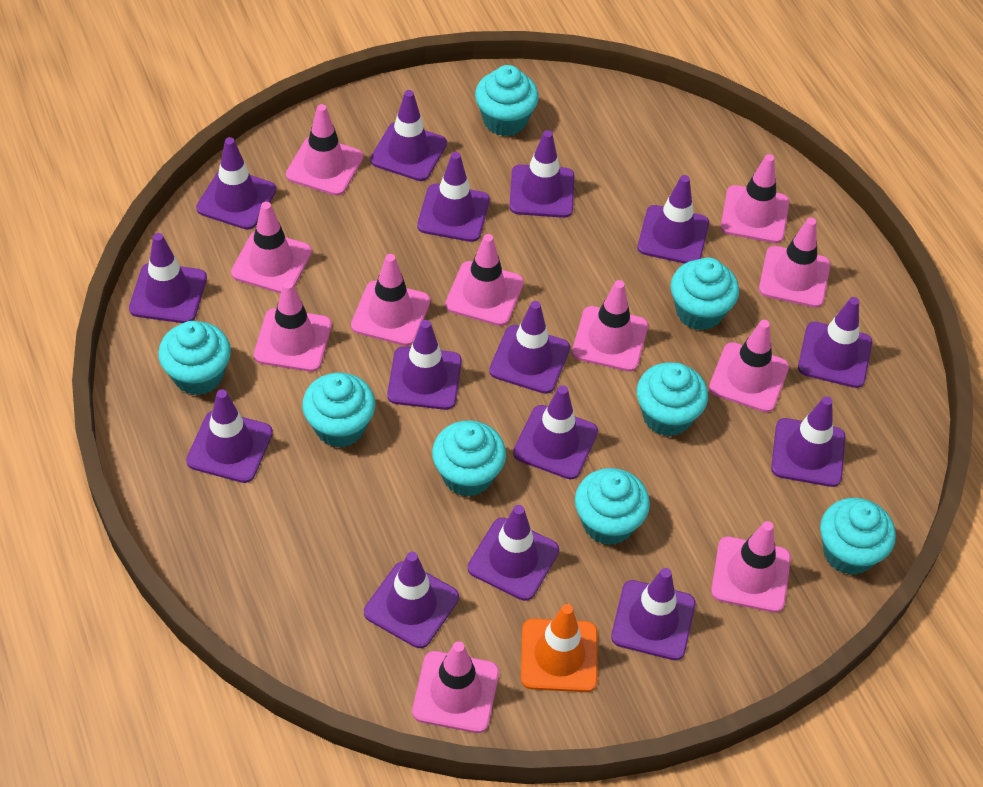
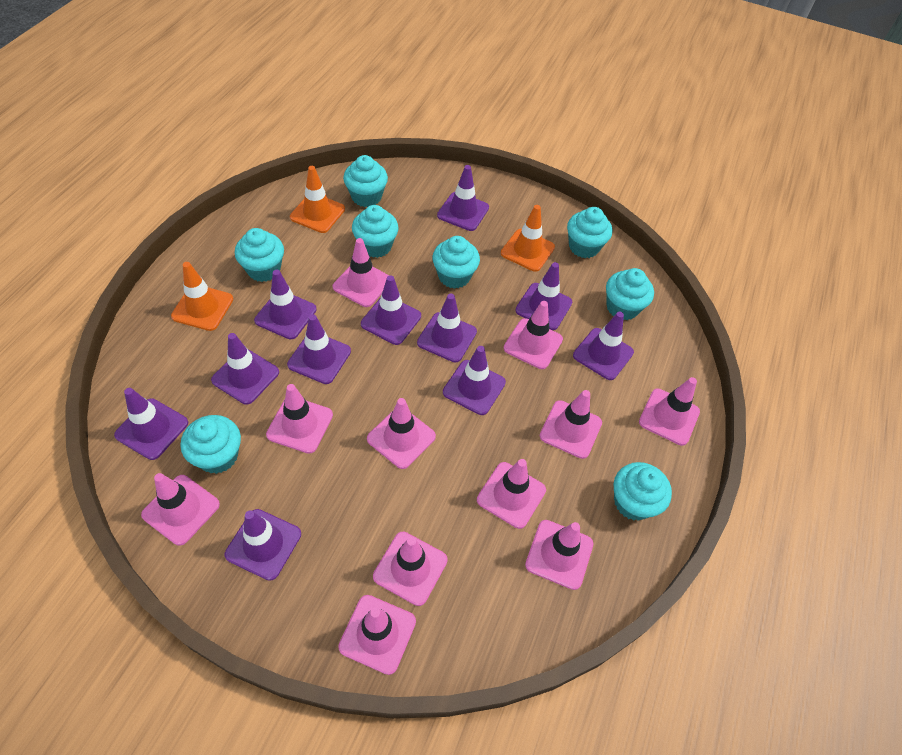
orange traffic cone: [521,604,598,692] = 1 -> [171,262,233,331] [290,166,345,233] [501,205,555,272] = 3
purple traffic cone: [129,233,207,323] [186,389,273,483] [196,137,276,230] [364,552,459,648] [370,90,447,181] [387,320,462,410] [417,152,490,242] [468,505,559,601] [489,301,570,394] [509,130,574,218] [513,385,598,479] [611,568,695,660] [637,175,709,264] [771,396,845,487] [798,297,872,388] = 15 -> [114,388,188,460] [211,333,279,405] [225,509,301,581] [254,270,317,339] [287,314,351,384] [361,275,421,345] [417,294,477,362] [437,165,489,231] [443,346,506,415] [515,262,572,330] [573,312,634,380] = 11

